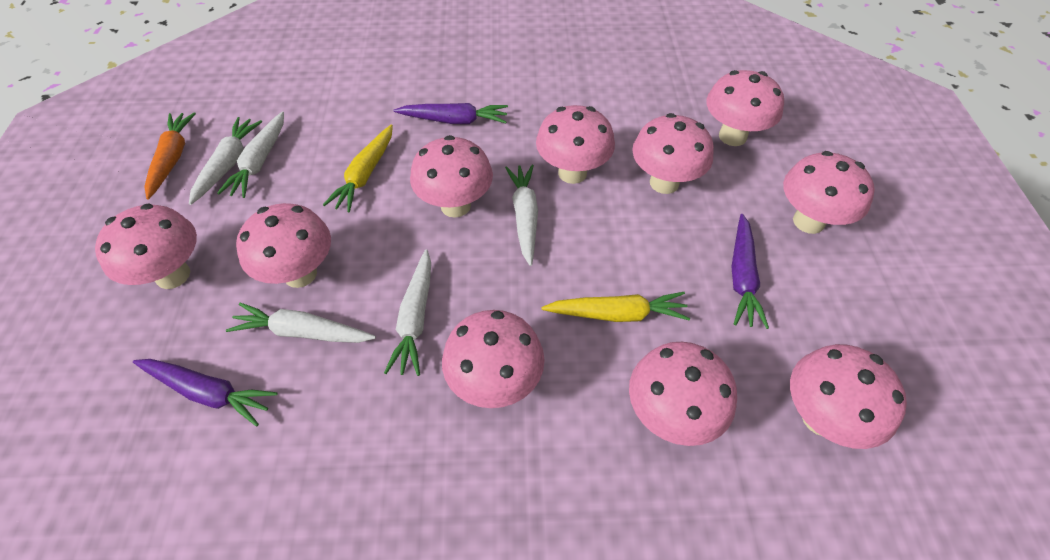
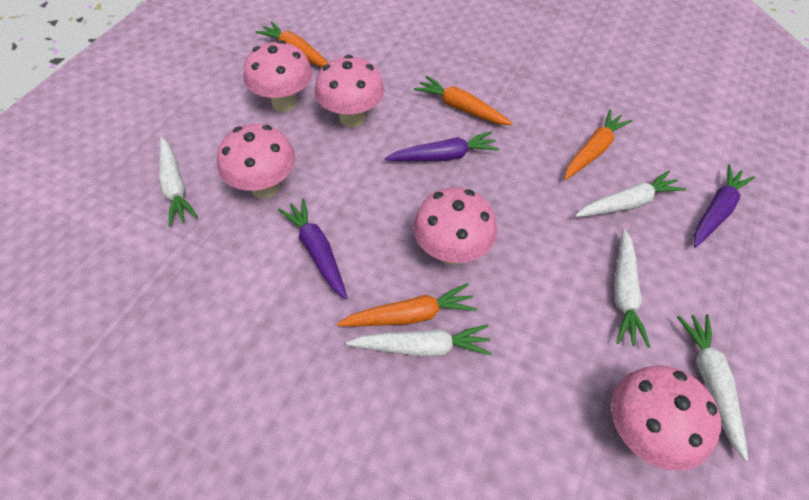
orange carrot: [144,112,196,200] = 1 -> [255,21,328,68] [337,283,477,327] [414,76,513,125] [564,110,632,180] = 4
pink mushroom: [95,204,197,289] [236,203,331,288] [410,135,493,218] [442,310,545,408] [536,105,615,184] [629,342,737,446] [632,113,714,194] [706,70,784,146] [783,151,875,234] [790,344,907,449] = 10 -> [217,124,296,198] [244,40,313,112] [315,55,384,127] [413,188,497,265] [611,366,721,471] = 5
yellow carrot: [323,125,393,213] [542,292,690,322] = 2 -> none = 0

